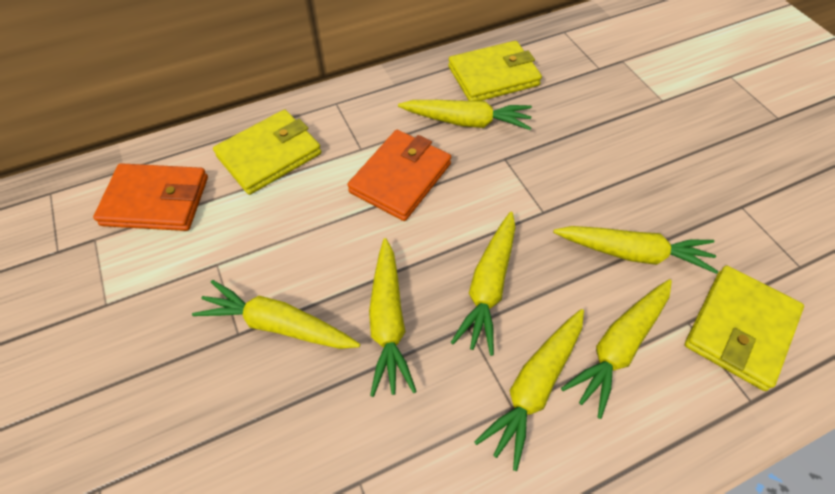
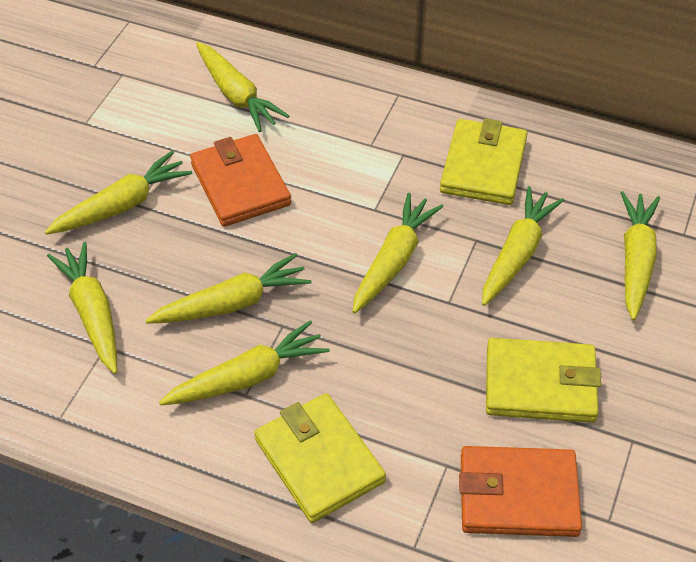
yellow carrot: [192,280,360,349] [369,238,417,397] [398,100,532,130] [450,212,516,356] [474,309,584,471] [553,226,718,274] [561,279,672,419] = 7 -> [45,151,192,235] [47,242,117,374] [145,253,312,323] [159,320,330,406] [196,42,289,132] [352,193,443,313] [482,186,564,306] [621,191,660,320] = 8

